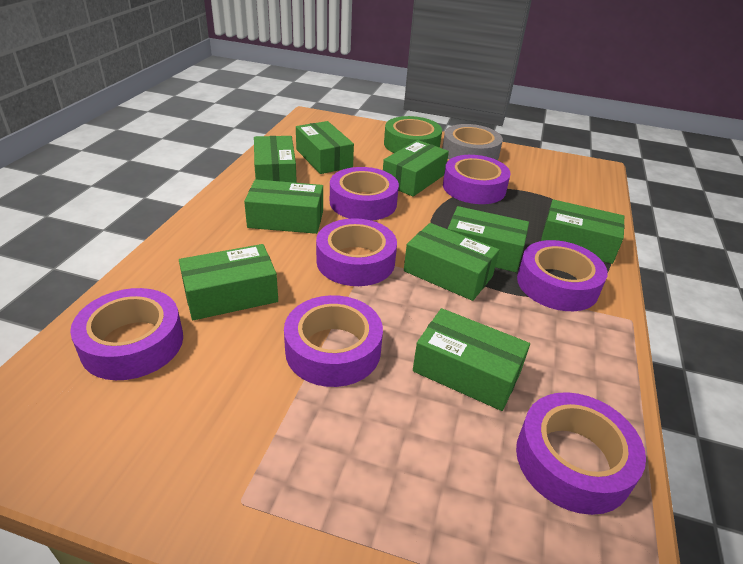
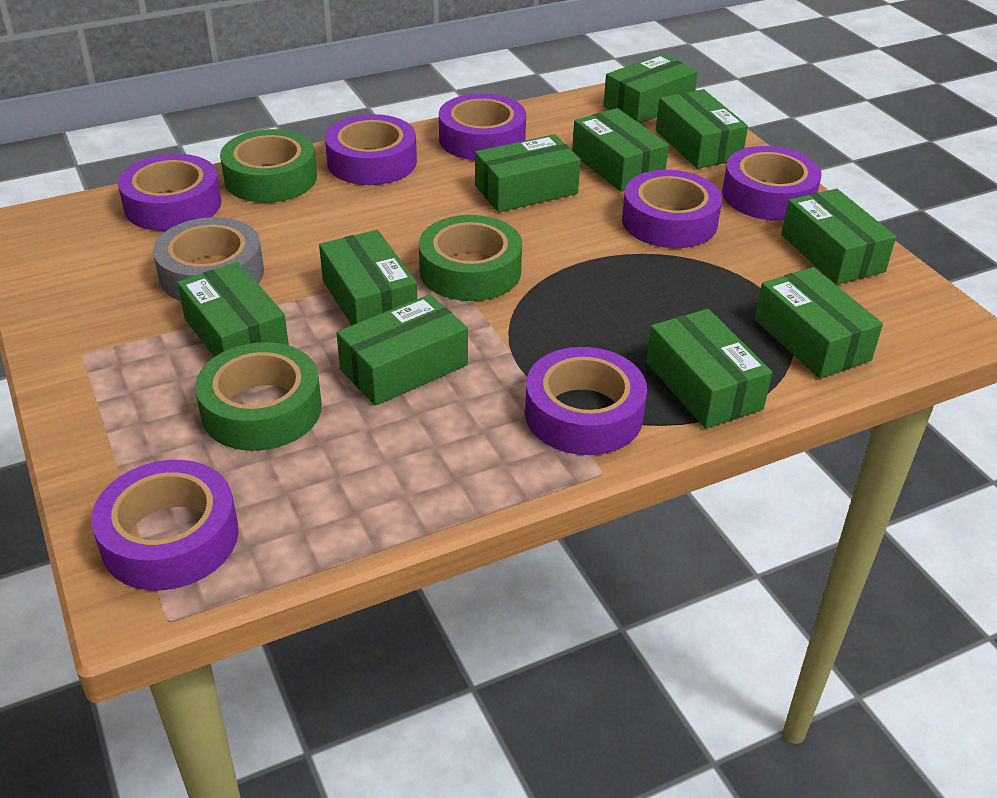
green box: [179,244,278,320] [244,179,323,234] [254,136,297,183] [296,121,354,174] [383,140,449,197] [404,223,499,301] [413,308,530,411] [448,206,529,272] [541,199,625,264] = 9 -> [177,262,289,357] [319,230,417,325] [337,294,468,406] [475,134,581,212] [572,108,669,192] [603,54,698,124] [646,309,772,429] [656,89,748,169] [754,267,883,379] [781,189,896,285] = 10
green tape: [384,116,442,153] = 1 -> [195,342,322,451] [220,129,317,203] [419,215,522,301] = 3

